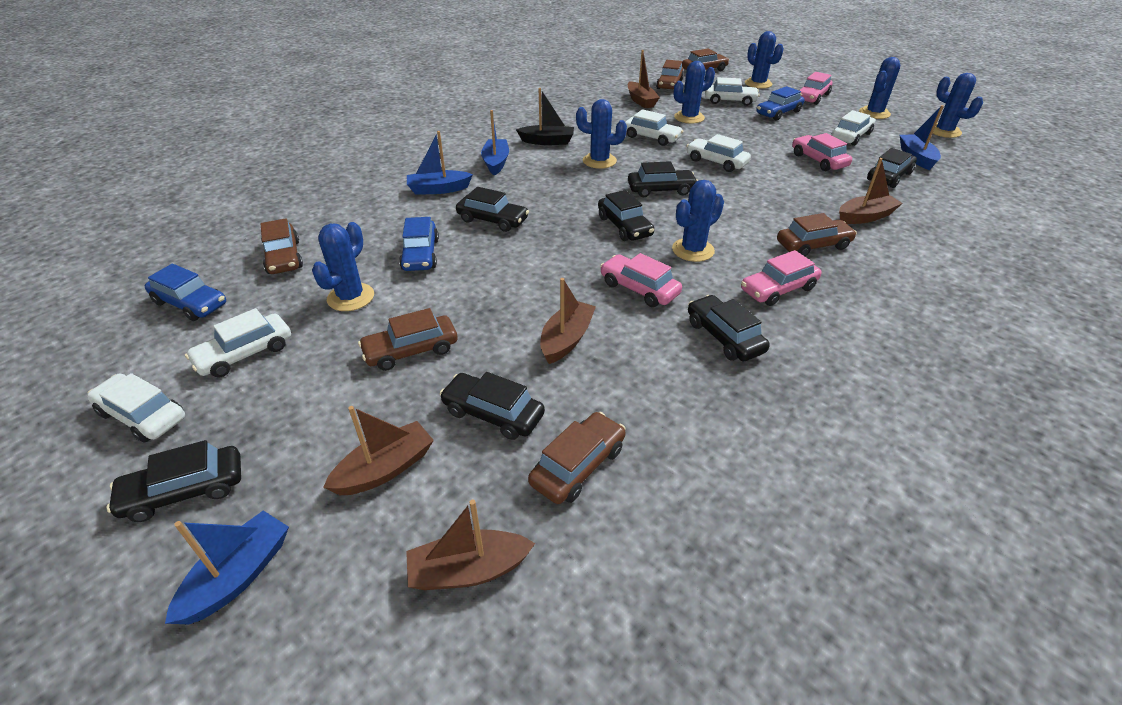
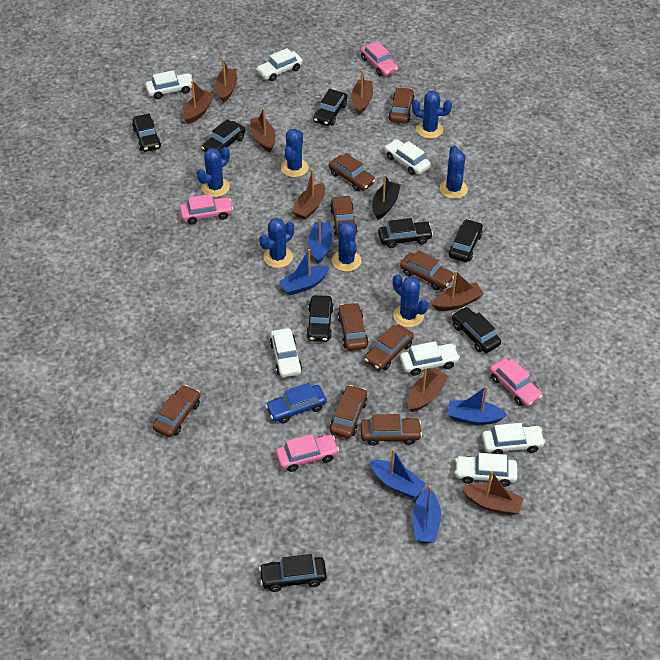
black car: [107,440,241,522] [440,372,545,440] [456,187,529,232] [598,190,654,241] [628,161,698,197] [688,295,770,361] [867,148,917,188] = 7 -> [132,113,161,152] [201,119,246,154] [259,554,327,592] [306,295,334,342] [313,89,347,126] [378,218,433,248] [449,219,483,262] [452,307,501,353] = 8
blue boat: [165,511,289,624] [407,131,473,195] [481,110,509,176] [900,105,944,170] = 4 -> [279,249,329,295] [308,217,332,264] [370,449,426,498] [413,486,441,543] [448,386,507,425] = 5
blue car: [145,264,226,321] [399,217,439,271] [756,86,804,120] = 3 -> [265,383,327,424] = 1
brown boat: [323,406,434,495] [406,500,535,590] [540,278,596,364] [628,50,660,108] [839,158,903,224] = 5 -> [183,80,215,124] [215,58,237,103] [250,108,276,153] [292,169,325,220] [351,70,373,115] [408,367,449,412] [432,271,484,311] [462,470,523,515] = 8
brown car: [261,218,303,274] [358,308,457,371] [528,412,626,504] [656,60,684,89] [682,49,729,71] [777,213,857,256] = 6 -> [153,385,201,437] [329,153,376,191] [330,196,358,237] [330,385,367,438] [337,302,369,351] [361,414,422,446] [365,325,414,371] [388,87,415,124] [400,250,454,290] = 9
white car: [87,373,185,443] [185,308,291,377] [625,109,683,146] [686,134,751,172] [705,77,760,106] [831,110,875,146] = 6 -> [145,71,194,99] [256,48,303,81] [270,328,302,377] [384,139,431,175] [400,341,460,376] [455,453,518,486] [482,423,545,454] = 7

